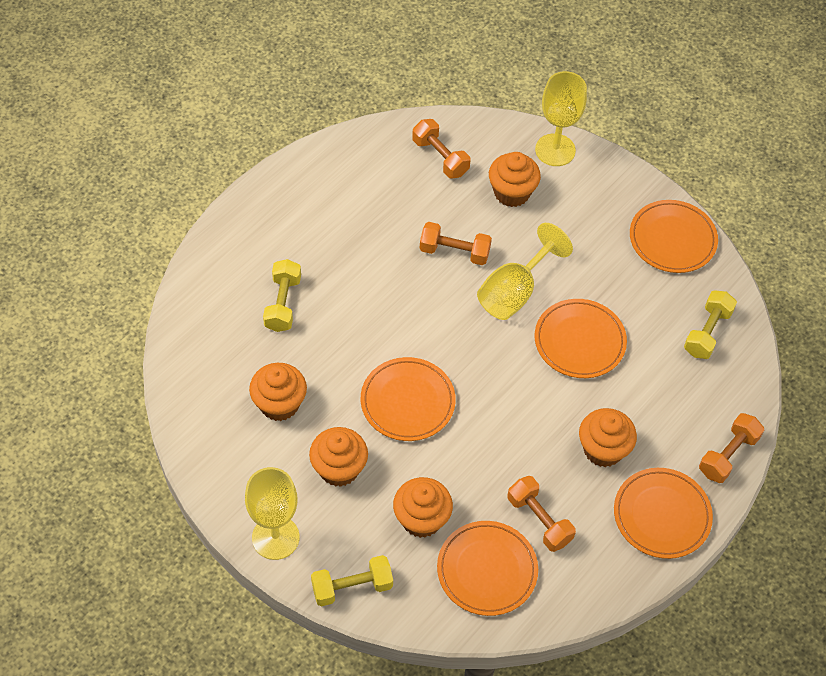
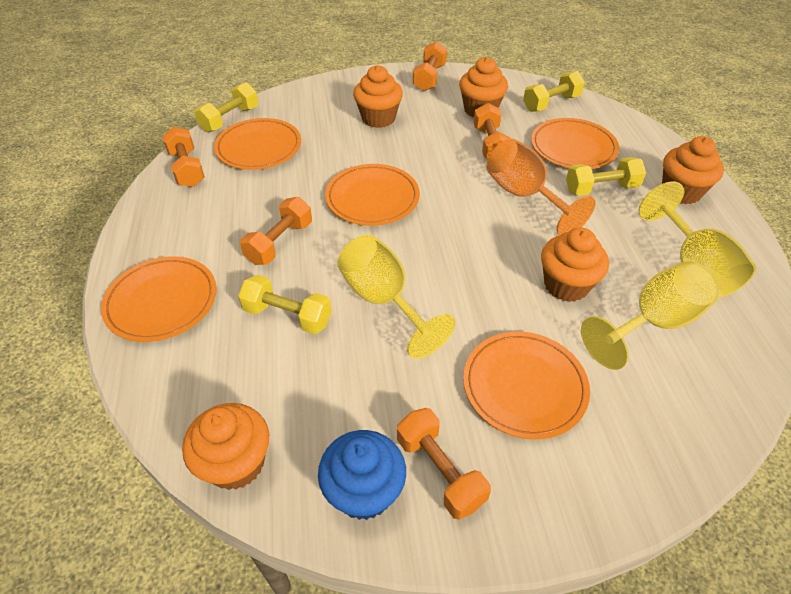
blue cupcake: none = 0 -> [318,430,406,520] = 1
orange dumbbell: [412,119,471,179] [420,222,492,265] [508,476,576,552] [699,413,764,483] = 4 -> [162,127,205,187] [240,197,312,265] [397,408,491,520] [413,41,447,91] [473,103,511,159] = 5
orange goblet: none = 0 -> [486,138,595,236] = 1
yellow dumbbell: [263,259,301,332] [311,555,393,606] [684,290,737,359] = 3 -> [194,82,258,132] [238,275,332,334] [523,71,585,112] [566,157,646,196] = 4

